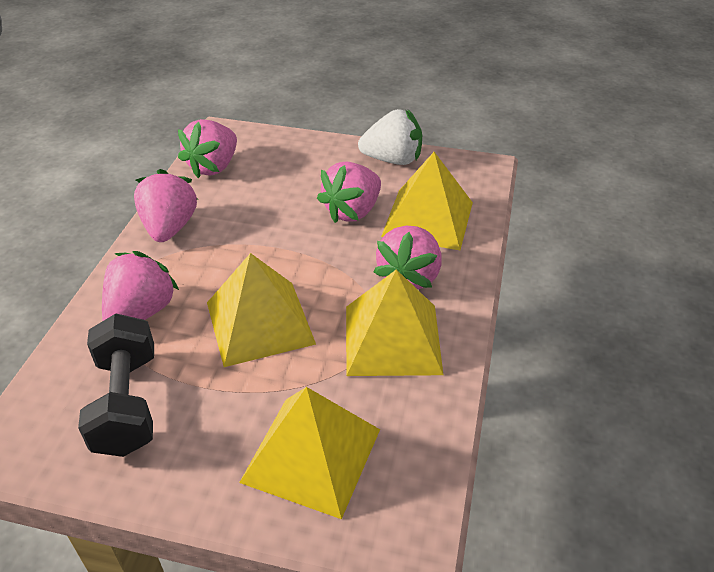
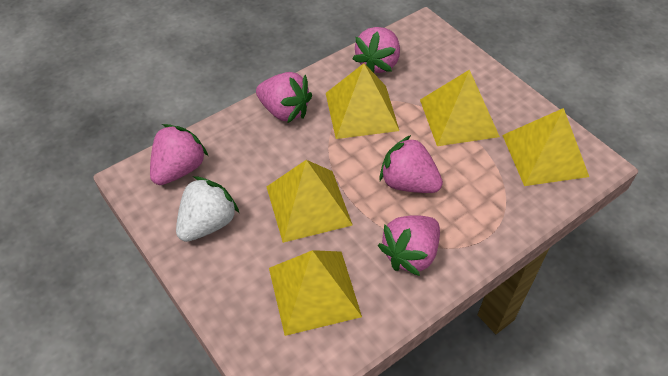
black dumbbell: [78,314,154,457] = 1 -> none = 0
yellow pyramid: [207,253,316,367] [239,387,380,519] [346,269,443,376] [381,152,473,250] = 4 -> [266,160,353,243] [269,250,362,336] [326,63,399,139] [420,70,500,146] [502,108,589,186] = 5

